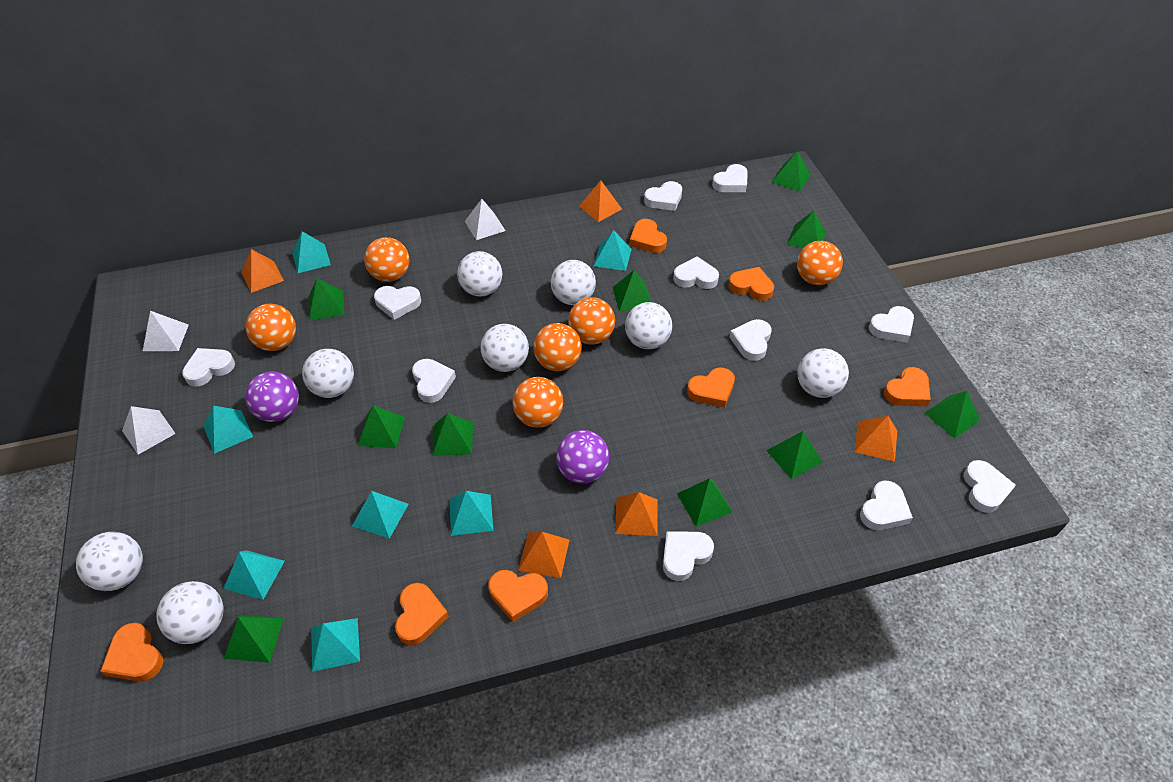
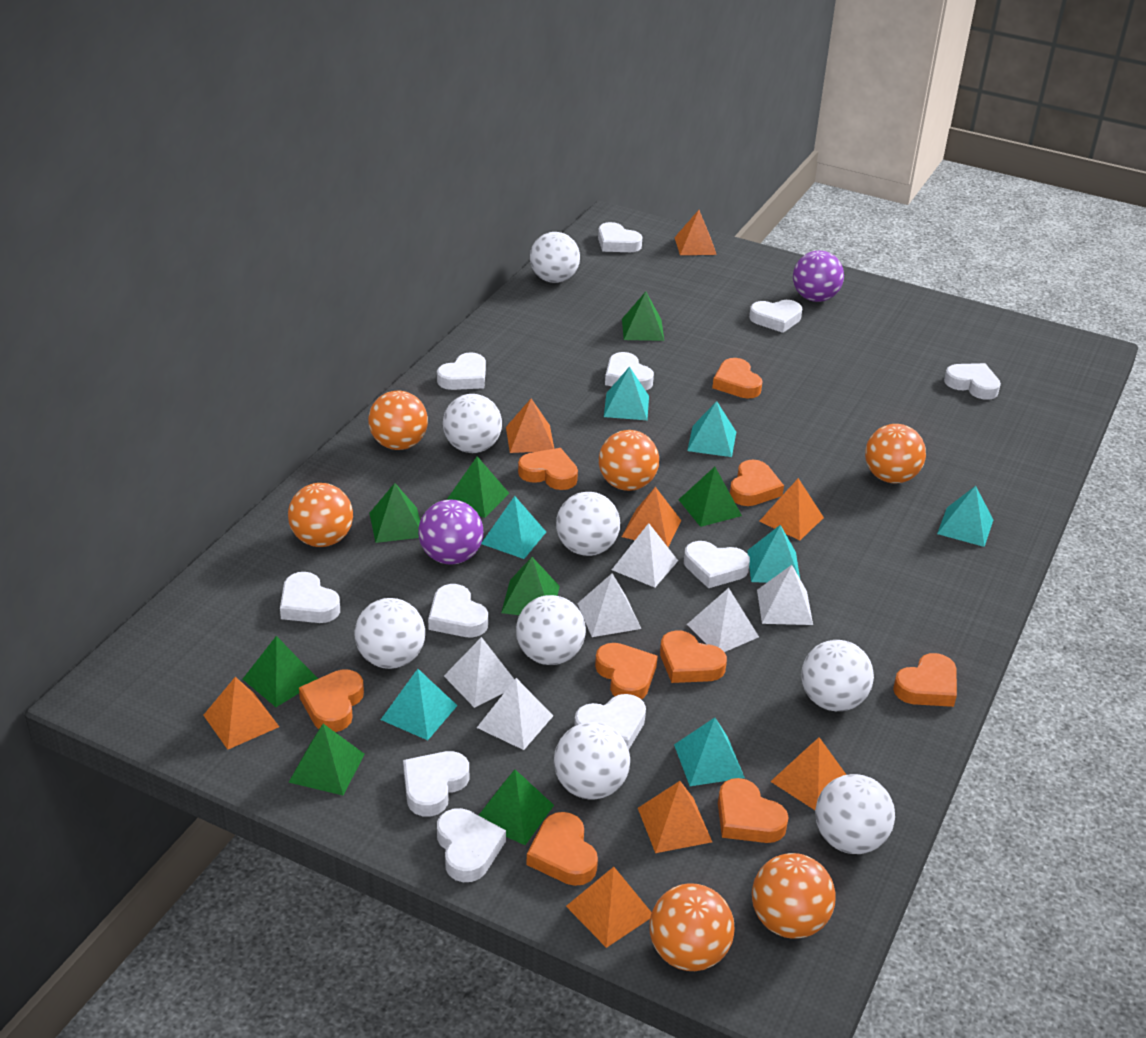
green pyramid: [224,615,284,663] [309,278,344,320] [358,405,405,448] [432,413,473,456] [612,270,651,312] [677,478,732,527] [766,431,823,479] [772,151,810,191] [787,211,826,248] [925,391,980,439] = 10 -> [243,636,318,707] [289,724,365,795] [369,483,420,543] [447,456,509,518] [479,769,554,845] [501,557,560,615] [622,292,664,341] [679,467,742,527] = 8
orange heart: [100,623,163,682] [395,583,449,646] [489,570,548,622] [629,219,667,253] [687,367,735,408] [728,267,774,301] [884,367,931,406] = 7 -> [299,669,364,732] [518,448,578,490] [526,812,598,886] [595,643,658,699] [660,630,727,683] [712,358,763,399] [718,778,789,843] [730,460,784,506] [893,653,957,707] = 9
orange pyramid: [241,249,284,293] [518,532,569,578] [579,180,622,222] [615,492,658,536] [854,416,897,462] = 5 -> [203,677,279,750] [506,398,554,453] [566,867,652,948] [622,487,681,547] [638,781,712,853] [674,210,717,255] [759,478,824,540] [770,737,846,810] = 8
white pyramid: [122,406,176,455] [143,311,189,351] [465,199,506,240] = 3 -> [444,637,515,708] [477,678,553,750] [577,573,641,637] [612,523,678,588] [687,588,759,652] [757,565,813,625] = 6

